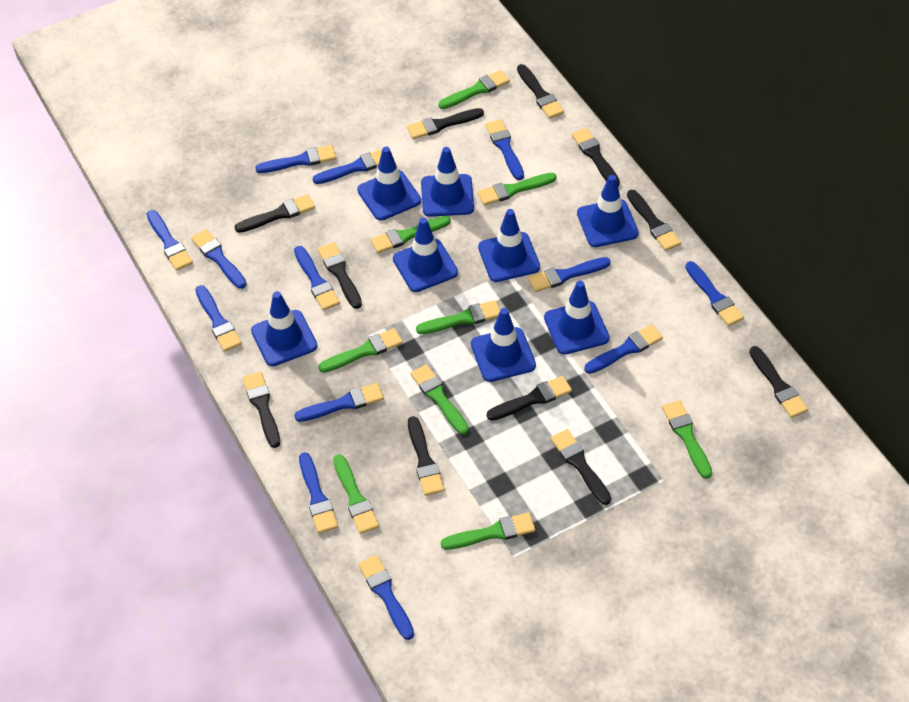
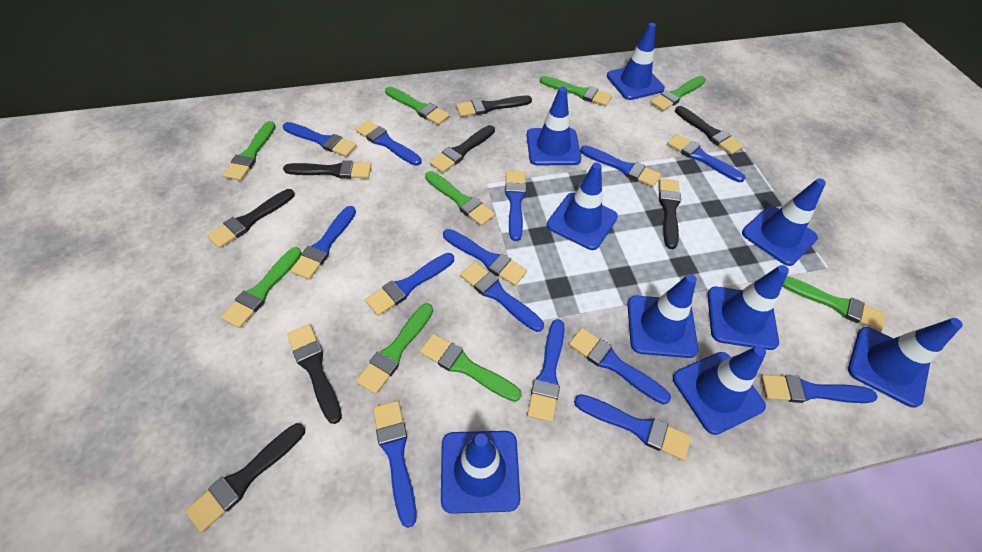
black brush: [235,194,315,233] [243,372,280,448] [318,242,362,309] [407,108,484,139] [408,416,444,496] [487,376,572,421] [517,64,564,119] [551,429,611,505] [572,128,620,187] [627,190,681,251] [749,346,808,418] = 11 -> [185,423,305,532] [207,189,295,248] [283,160,371,179] [287,324,342,424] [430,125,495,173] [456,96,532,117] [659,178,681,249] [675,106,743,155] = 8
blue brush: [147,210,193,271] [191,229,247,289] [196,285,242,352] [255,145,336,173] [294,246,340,310] [294,383,384,422] [299,452,338,533] [313,149,382,184] [358,555,414,640] [485,119,524,180] [528,257,611,292] [584,324,663,374] [685,261,744,326] = 13 -> [283,122,357,157] [291,206,356,279] [355,120,422,166] [365,253,454,316] [373,401,417,528] [443,229,527,286] [460,262,544,332] [505,171,526,241] [527,319,565,422] [569,328,671,404] [574,394,691,461] [580,145,661,187] [667,134,746,182] [761,375,878,403] = 14
blue traffic cone: [251,291,317,366] [357,147,421,221] [393,218,458,292] [421,147,474,217] [471,308,536,382] [478,209,540,282] [544,281,609,355] [577,175,639,247] = 8 -> [441,431,520,514] [527,87,581,166] [547,162,618,250] [607,23,665,100] [627,274,698,358] [673,346,766,435] [707,265,789,350] [742,178,826,266] [848,318,963,408] = 9

